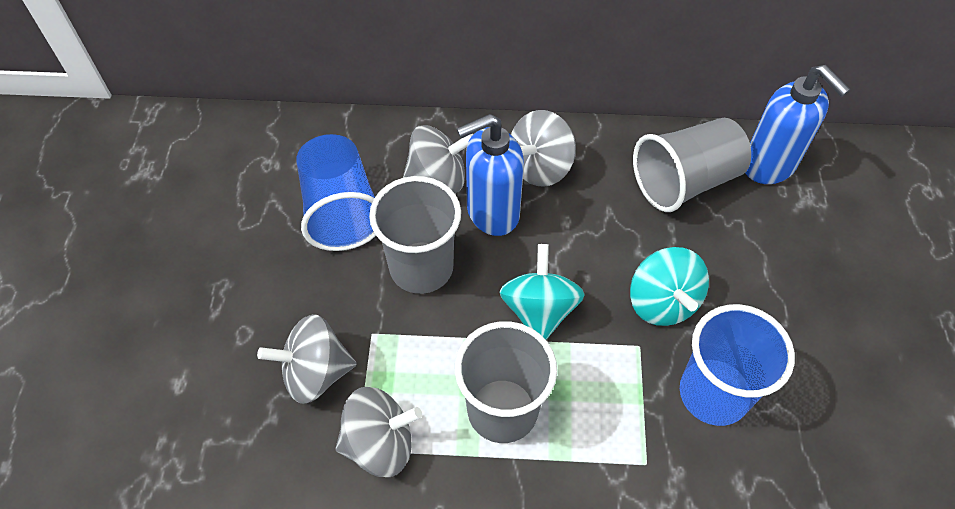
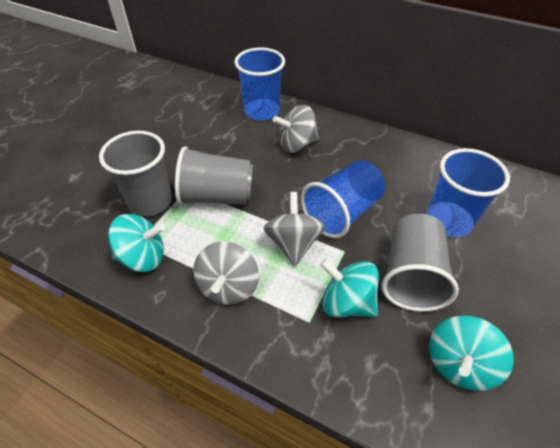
blue cup: [296,134,376,251] [680,304,795,426] = 2 -> [234,47,285,120] [301,160,385,238] [427,148,510,237] = 3
blue soap dispenser: [457,114,524,236] [745,65,850,184] = 2 -> none = 0
grey spinning top: [257,314,357,404] [335,387,422,477] [403,125,473,193] [511,110,576,187] = 4 -> [193,242,259,305] [264,192,325,266] [273,105,319,153] = 3
turquoise spinning top: [499,244,584,340] [630,247,709,326] = 2 -> [108,214,165,272] [320,258,379,317] [429,315,514,391] = 3

